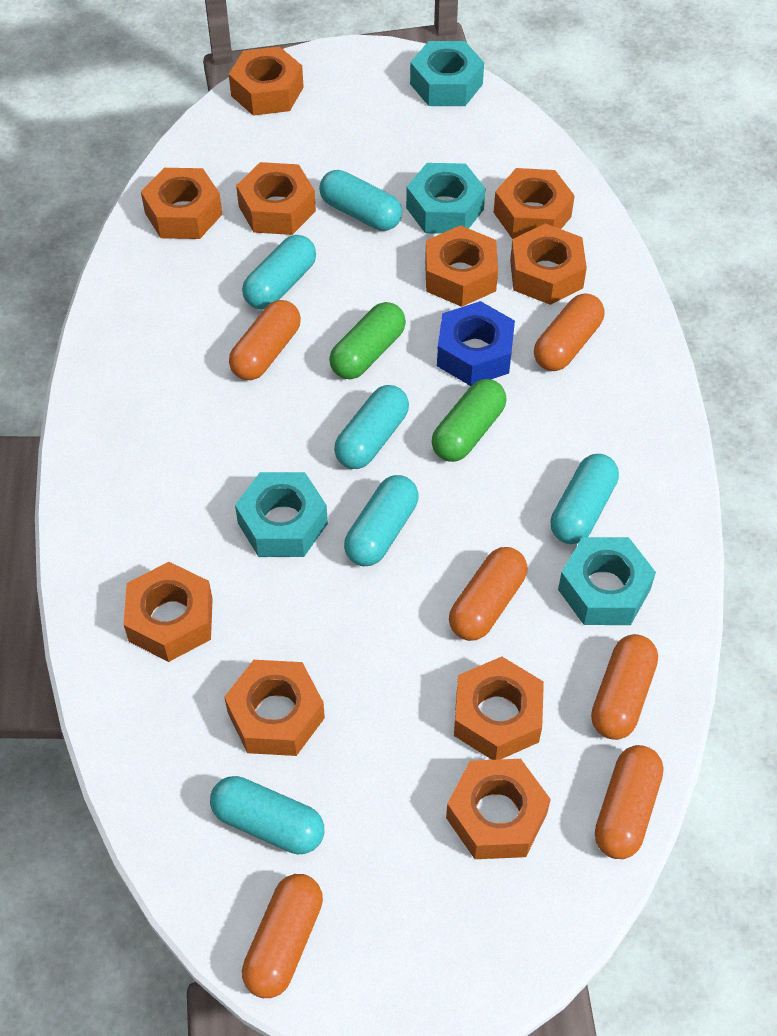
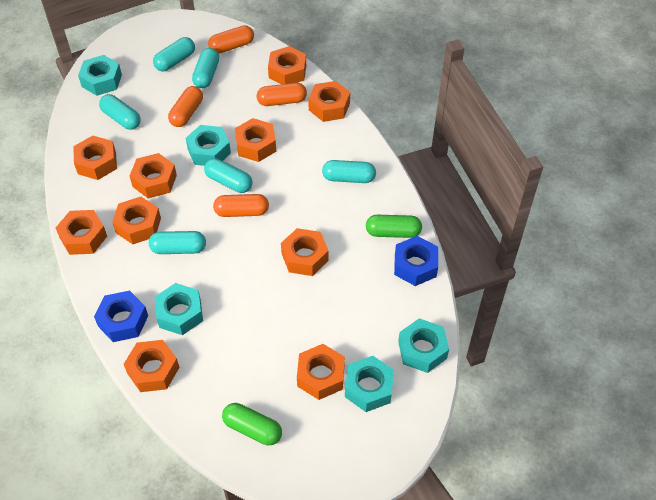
blue nut: [437,301,515,386] = 1 -> [94,291,148,342] [394,236,438,286] = 2
orange capsule: [229,300,301,380] [242,874,323,998] [449,547,527,641] [534,293,604,371] [591,634,658,740] [595,745,663,859] = 6 -> [168,86,203,127] [208,25,254,54] [213,194,269,217] [257,83,307,106] = 4
turquoise nut: [235,472,328,557] [406,163,486,234] [410,41,484,106] [558,537,656,625] = 4 -> [78,55,122,96] [155,283,203,335] [186,125,231,166] [345,356,394,412] [398,318,449,373] = 5

